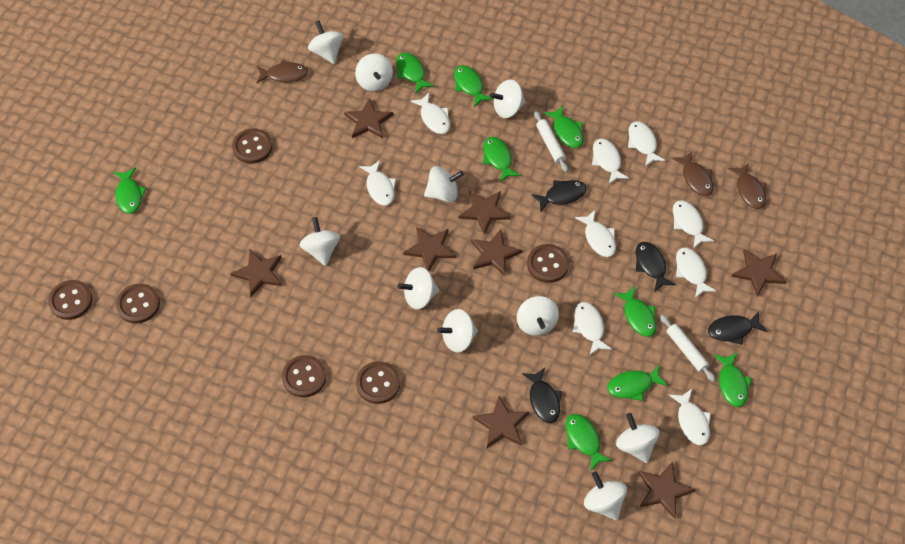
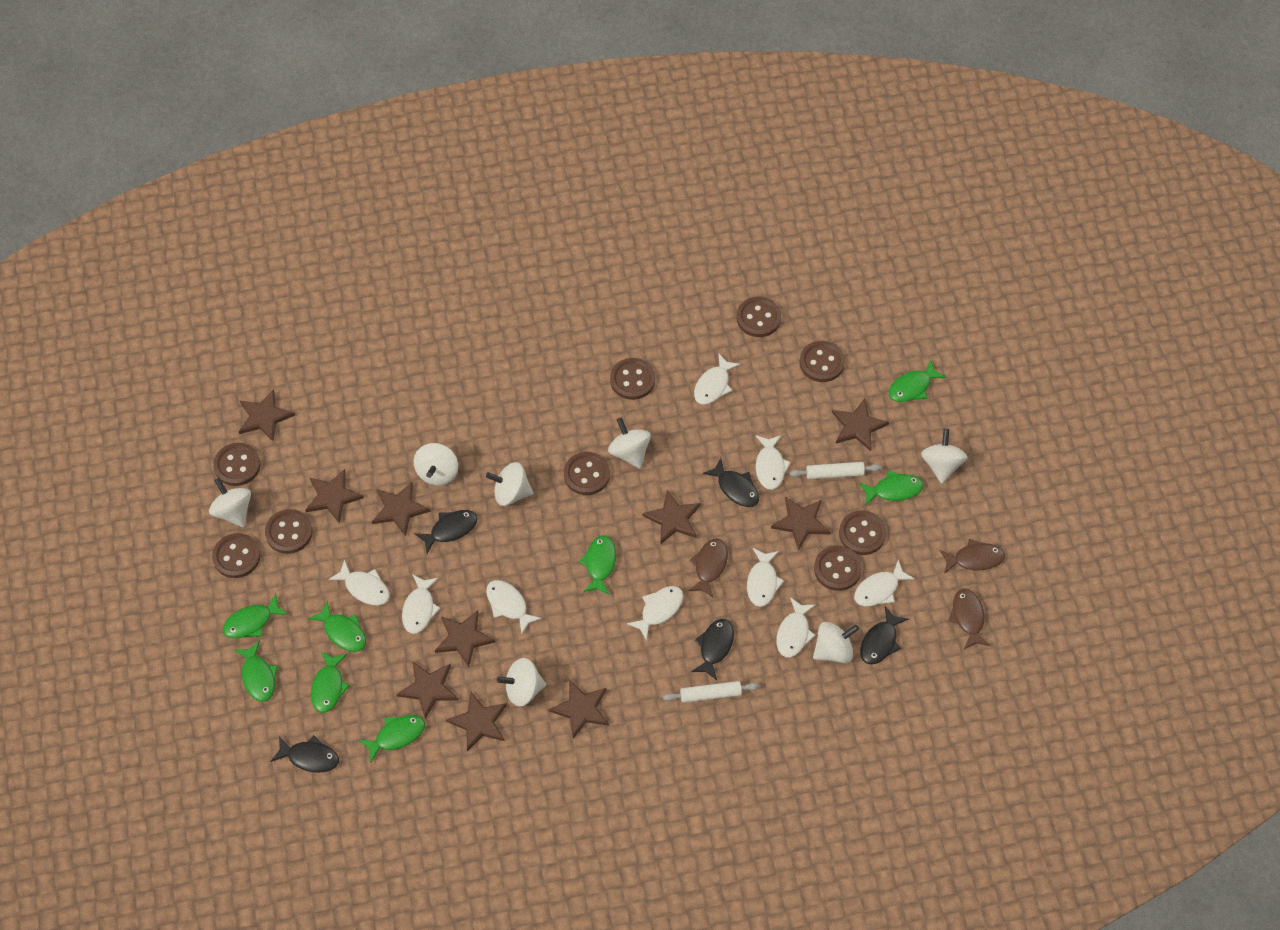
black fish: [522,368,562,423] [531,180,587,212] [636,242,676,292] [708,311,768,345] = 4 -> [271,735,339,773] [414,510,478,553] [691,619,734,680] [703,458,759,507] [860,607,908,664] = 5
brown button: [48,280,93,320] [116,284,160,324] [232,128,272,164] [282,355,326,397] [356,361,400,404] [527,244,569,283] = 6 -> [212,533,260,578] [213,443,261,486] [265,509,313,554] [564,452,610,495] [610,358,655,400] [737,296,781,337] [800,341,845,382] [814,546,862,591] [839,510,886,555] = 9
brown star: [230,250,282,297] [344,98,394,138] [403,227,456,271] [459,191,511,235] [471,229,522,276] [473,396,529,448] [638,461,695,519] [731,249,786,297] = 8 -> [239,389,295,442] [305,469,364,524] [372,482,431,537] [396,661,458,719] [435,610,496,667] [446,692,507,751] [549,679,609,739] [642,490,700,545] [771,496,831,550] [832,399,889,451] = 10
green fish: [114,167,147,214] [396,53,434,94] [454,65,493,107] [483,137,520,182] [544,106,583,148] [566,414,613,471] [607,364,668,401] [614,286,657,337] [714,352,752,407] = 9 -> [222,594,288,638] [234,641,278,702] [308,601,366,652] [311,651,350,713] [359,715,425,762] [579,535,616,595] [859,470,923,506] [889,360,946,402] = 8
white spinning top: [300,217,340,266] [308,20,343,64] [355,53,393,91] [398,267,439,309] [424,166,464,202] [437,309,478,352] [490,79,526,118] [517,296,559,336] [584,472,627,521] [616,413,659,463] = 10 -> [209,478,251,527] [414,443,458,486] [486,462,533,506] [497,658,546,707] [608,417,651,469] [813,622,859,663] [921,429,967,484] = 7

